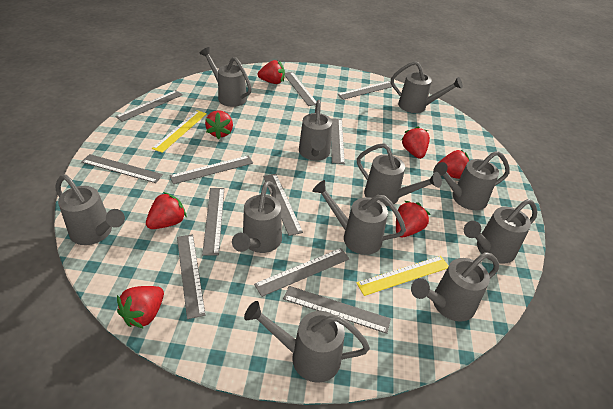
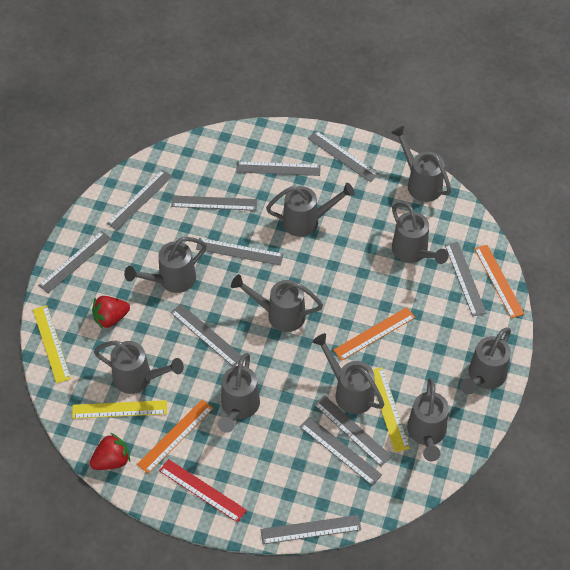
grey watering can: [55,175,125,245] [199,47,252,107] [232,181,282,253] [244,301,370,383] [299,100,332,161] [312,180,406,255] [357,143,442,206] [391,61,463,113] [411,252,499,322] [433,151,509,210] [464,199,537,264] = 11 -> [94,341,184,394] [124,237,207,293] [218,353,260,433] [231,274,323,332] [266,183,355,237] [312,333,384,414] [391,126,451,202] [392,202,448,264] [407,378,449,461] [460,327,511,394] = 10
orange ruler: none = 0 -> [137,399,213,474] [333,307,415,361] [474,245,524,318] = 3
red ruler: none = 0 -> [159,459,247,522] = 1
red strawberry: [117,286,164,329] [146,192,187,229] [205,110,233,139] [258,60,285,84] [396,201,430,237] [401,126,430,159] [436,150,470,179] = 7 -> [90,433,130,470] [92,296,130,329] = 2
yellow ruler: [152,110,207,153] [357,256,449,296] = 2 -> [33,305,71,384] [72,400,167,419] [372,367,410,452] = 3

